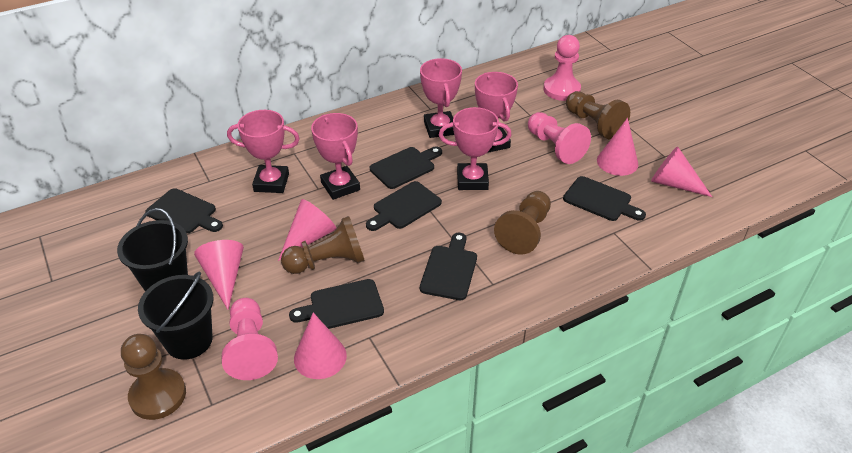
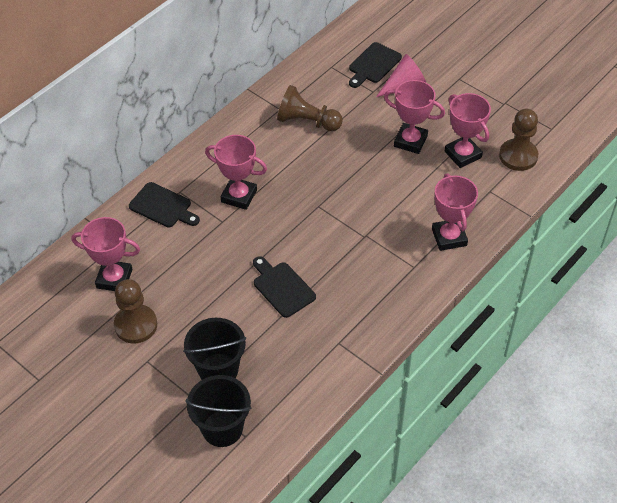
black cutting board: [145,188,223,234] [289,279,384,329] [366,181,442,231] [370,147,442,189] [420,233,477,300] [563,176,646,221] = 6 -> [129,182,200,228] [253,256,316,318] [349,42,402,88] = 3
brown pawn: [121,334,186,420] [281,216,365,274] [494,191,551,255] [566,91,630,140] = 4 -> [114,279,157,344] [277,85,343,131] [499,109,538,171] = 3
pink cone: [194,240,244,310] [278,199,336,261] [294,313,347,379] [597,118,638,176] [651,146,712,197] = 5 -> [376,54,426,97] = 1
pink pawn: [222,298,278,380] [528,112,591,164] [543,35,581,101] = 3 -> none = 0

